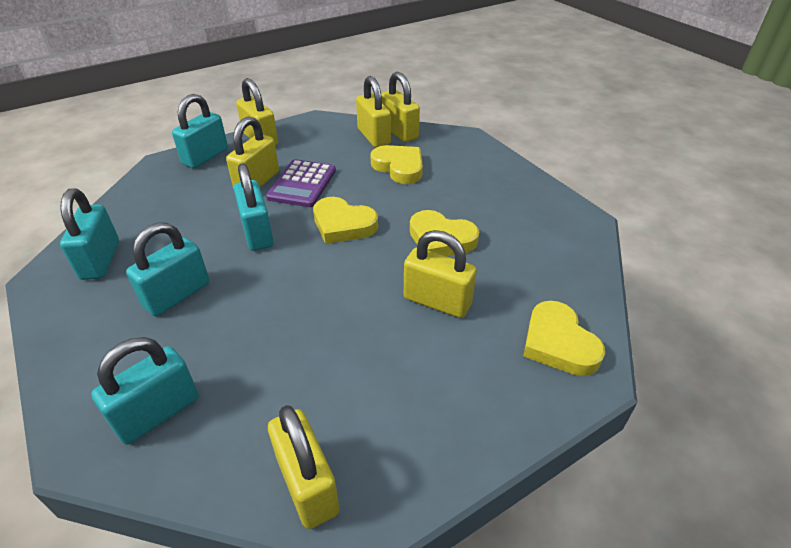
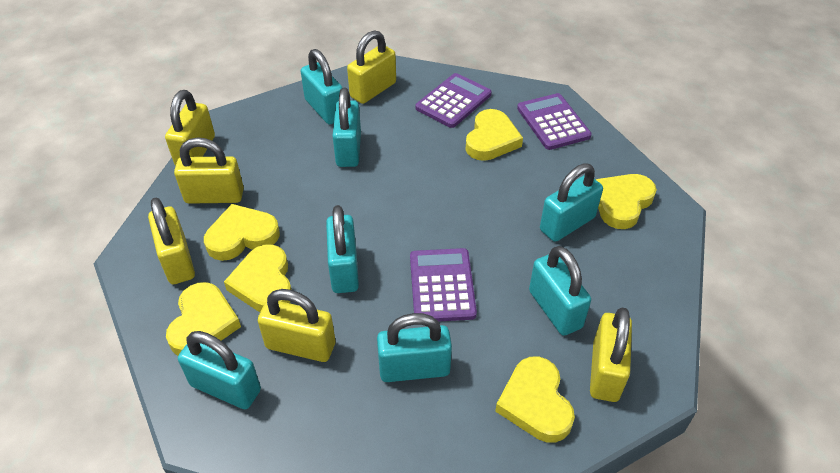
purple calculator: [266,159,336,207] = 1 -> [410,248,477,321] [415,73,492,128] [517,93,592,150] = 3
turquoise padlock: [60,188,119,280] [91,337,199,445] [126,222,209,317] [172,94,228,169] [234,164,274,251] = 5 -> [178,331,261,409] [301,49,342,124] [326,205,359,293] [333,88,361,167] [377,313,452,382] [529,246,591,336] [540,163,603,242] = 7
yellow heart: [313,197,378,244] [370,145,423,184] [410,210,479,256] [523,301,605,376] = 4 -> [166,282,241,356] [204,204,280,261] [224,244,292,312] [465,109,523,161] [495,356,575,442] [595,174,657,229] = 6

